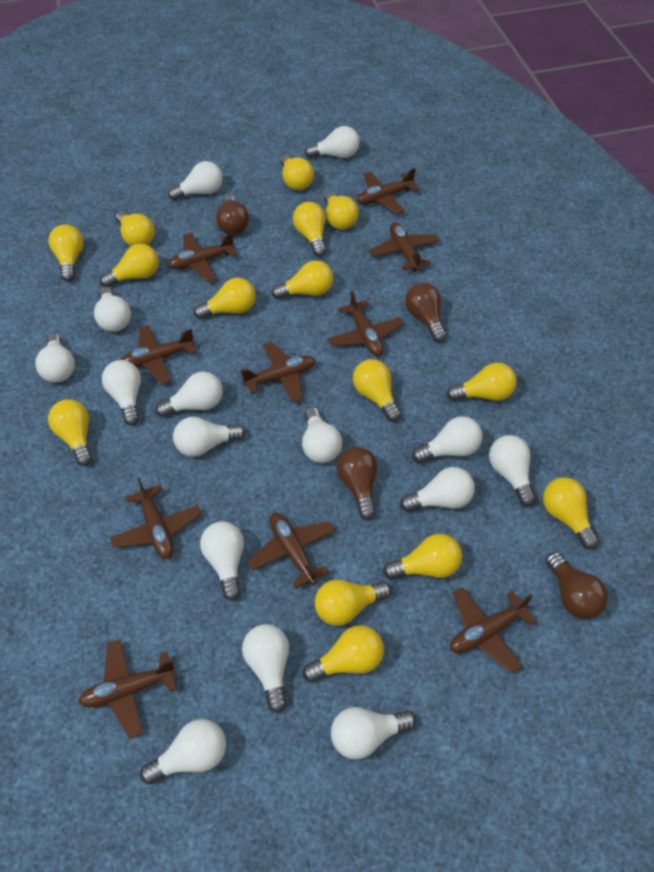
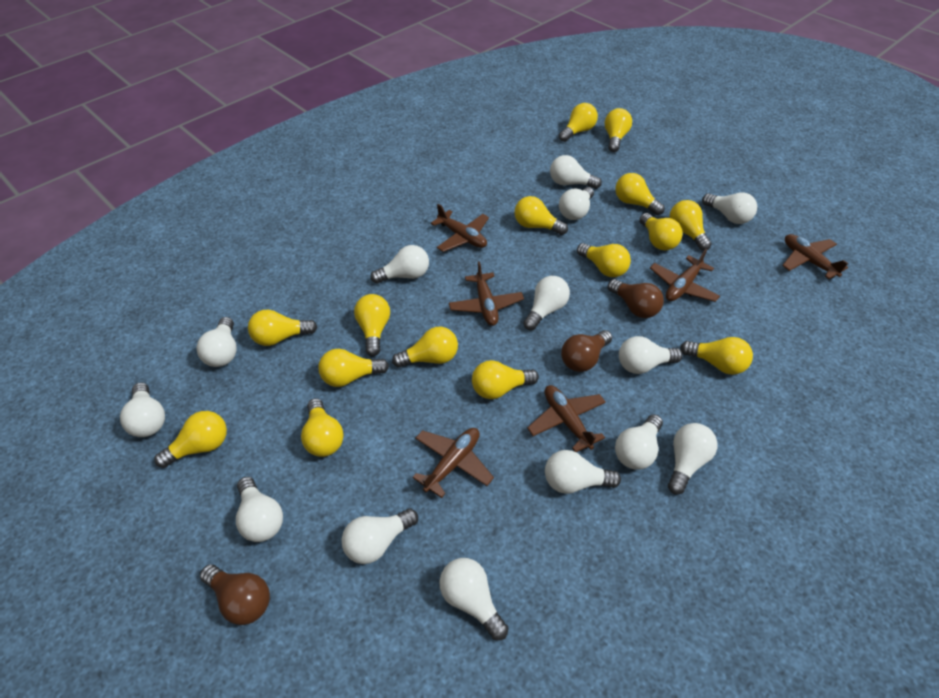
brown light bulb: [216,195,249,235] [336,447,377,520] [405,283,447,342] [546,552,608,619] = 4 -> [200,564,270,625] [561,330,612,372] [608,279,664,318] = 3
brown plane: [78,639,177,739] [110,478,202,559] [121,325,196,385] [168,232,237,282] [240,342,315,403] [247,513,335,588] [328,291,404,356] [357,168,419,214] [369,222,440,272] [450,587,537,674] = 10 -> [412,428,494,498] [431,204,489,252] [449,261,524,326] [527,385,606,452] [650,249,720,302] [782,234,848,279] = 6
white light bulb: [35,333,75,383] [94,287,131,332] [102,360,141,426] [140,719,226,785] [155,371,223,417] [168,161,223,201] [173,417,245,457] [200,522,244,601] [242,624,289,713] [302,407,342,463] [305,126,360,158] [331,707,416,759] [400,467,475,512] [412,416,483,463] [489,435,536,506] = 15 -> [120,382,165,437] [196,317,237,367] [236,477,283,542] [342,508,418,564] [370,245,429,284] [439,558,508,640] [523,276,570,330] [545,450,621,494] [550,155,602,189] [559,187,594,220] [615,414,663,470] [619,336,683,374] [668,423,718,495] [702,192,757,224] = 14

